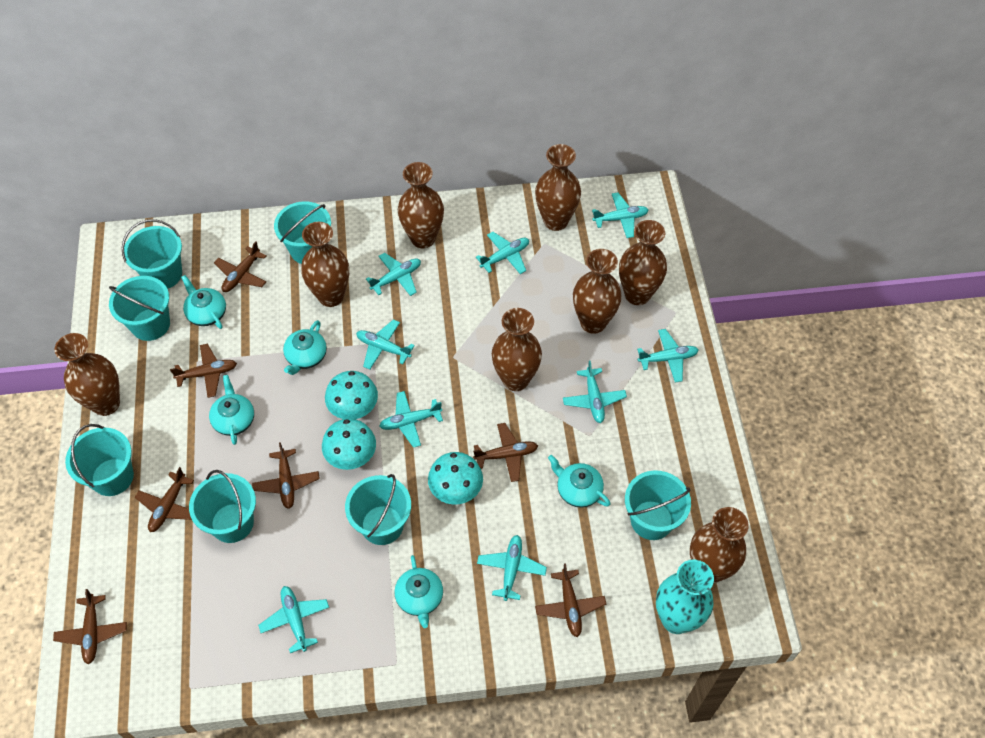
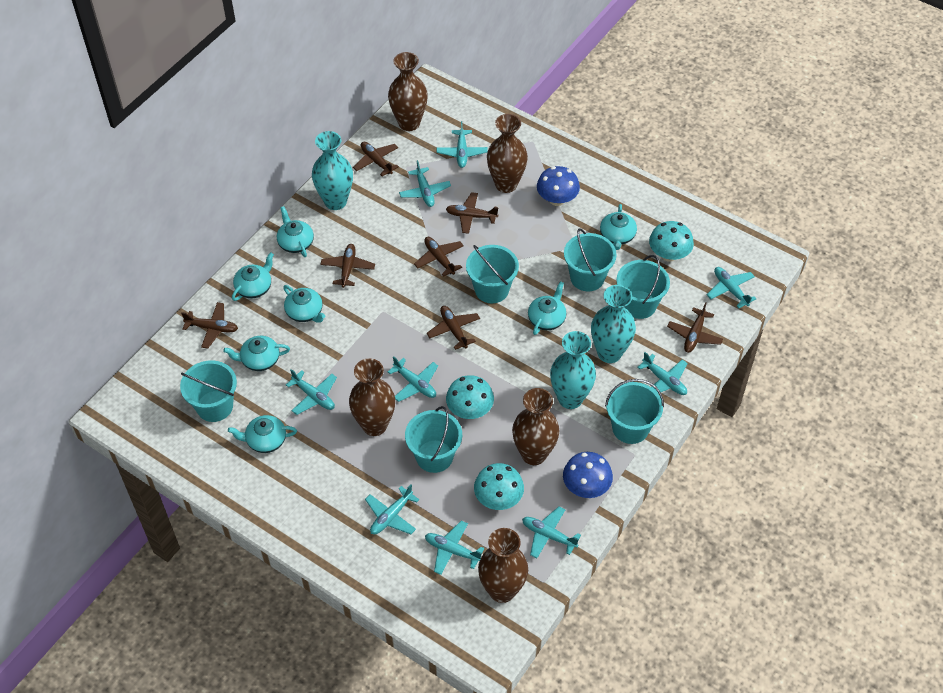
blue mushroom: none = 0 -> [537,166,580,206] [563,452,613,498] = 2
brown vase: [54,333,120,416] [301,222,349,307] [398,162,444,248] [492,308,542,391] [535,144,581,231] [573,249,622,334] [619,220,667,305] [690,507,749,584] = 8 -> [349,358,395,436] [388,52,428,131] [478,528,528,603] [487,114,528,193] [512,388,559,465] = 5
turquoise bucket: [65,424,134,496] [109,276,170,341] [122,219,182,289] [189,470,256,543] [274,201,331,264] [345,474,411,545] [625,470,691,540] = 7 -> [180,360,237,422] [405,406,462,473] [466,245,519,303] [564,228,617,291] [605,379,664,444] [616,255,670,319] = 6
turquoise teapot: [181,275,226,329] [209,375,254,445] [283,320,327,375] [395,555,443,628] [548,455,610,508] = 5 -> [223,336,290,371] [228,415,297,453] [232,252,274,301] [277,206,314,257] [283,285,325,323] [528,281,566,335] [600,204,637,250] = 7
turquoise vase: [656,560,714,634] = 1 -> [312,131,353,210] [550,331,596,409] [591,285,636,363] = 3

